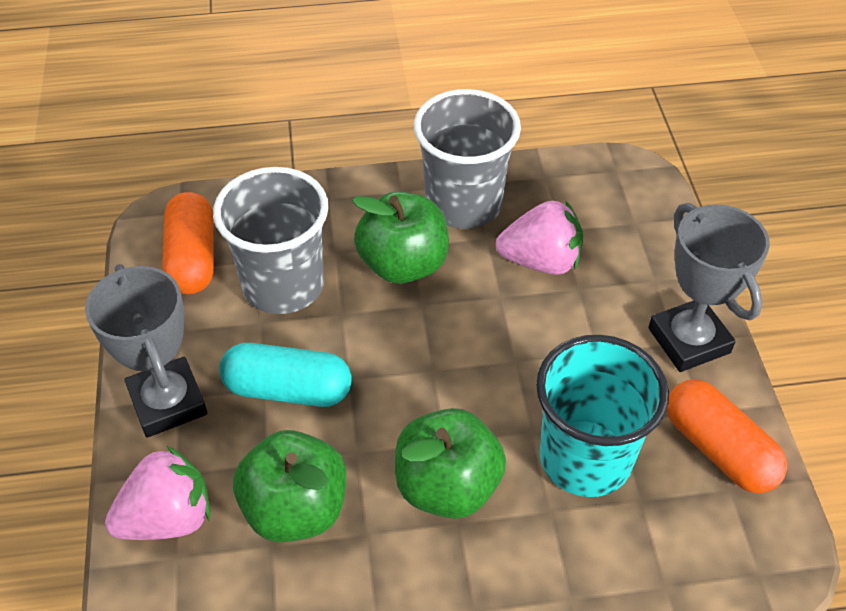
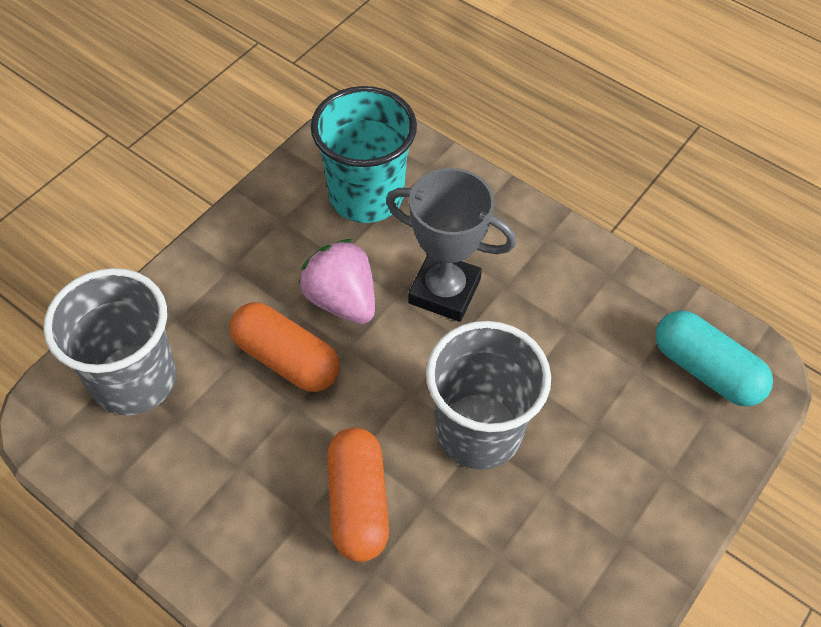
green apple: [233,430,346,542] [352,191,449,284] [395,408,506,519] = 3 -> none = 0
grey trophy: [85,264,208,438] [648,203,770,372] = 2 -> [386,168,516,322] = 1
pink strawberry: [105,446,210,540] [496,200,583,275] = 2 -> [298,239,375,324] = 1

